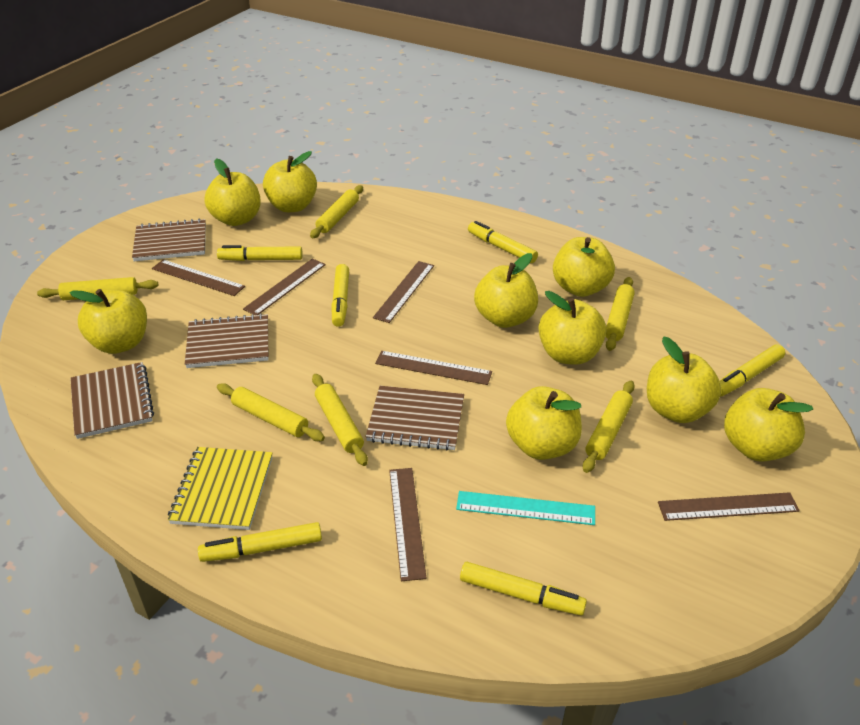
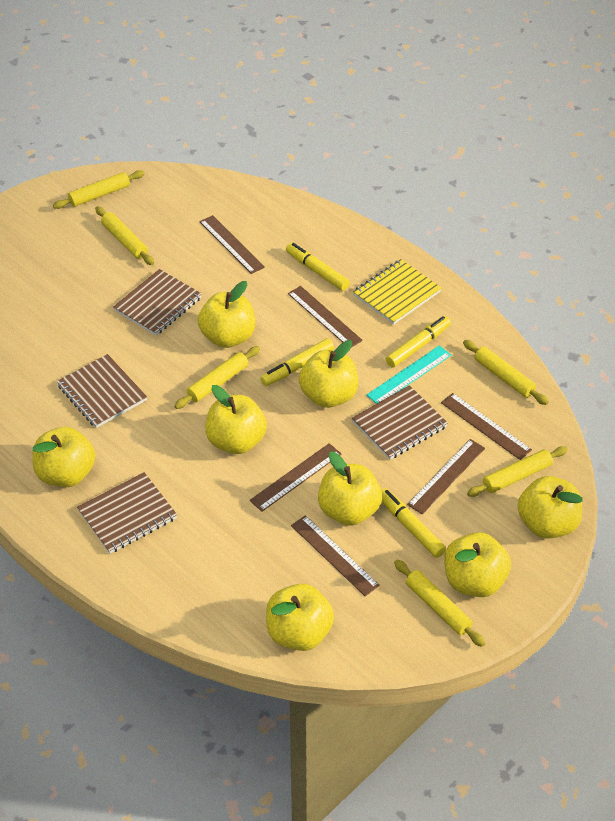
yellow apple: [70,289,147,354] [205,158,261,226] [263,151,317,212] [474,253,538,328] [506,386,582,460] [538,291,606,365] [553,237,615,297] [647,337,721,423] [724,388,813,462] = 9 -> [33,427,95,487] [198,281,255,348] [205,385,267,454] [266,584,334,651] [299,340,358,408] [318,452,382,526] [444,532,511,597] [517,476,583,539] = 8
yellow marker: [198,522,322,562] [217,245,303,261] [331,264,349,327] [460,562,587,615] [468,221,538,263] [720,344,785,397] = 6 -> [260,338,334,386] [286,243,350,291] [381,488,446,558] [386,316,451,368] = 4

